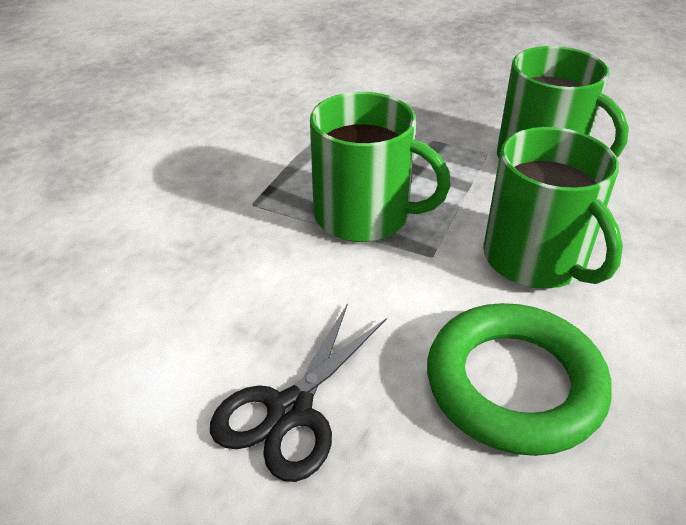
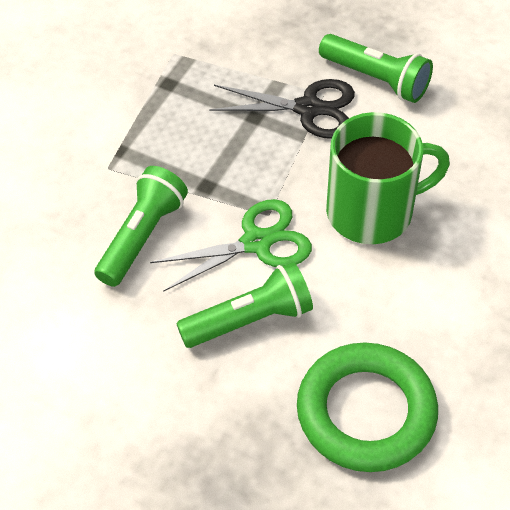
green flashlight: none = 0 -> [94,166,188,287] [176,262,313,348] [319,34,433,103] = 3
green mug: [310,92,451,242] [483,127,623,289] [497,46,629,159] = 3 -> [326,112,450,244] = 1
green scissors: none = 0 -> [150,199,312,292] = 1

